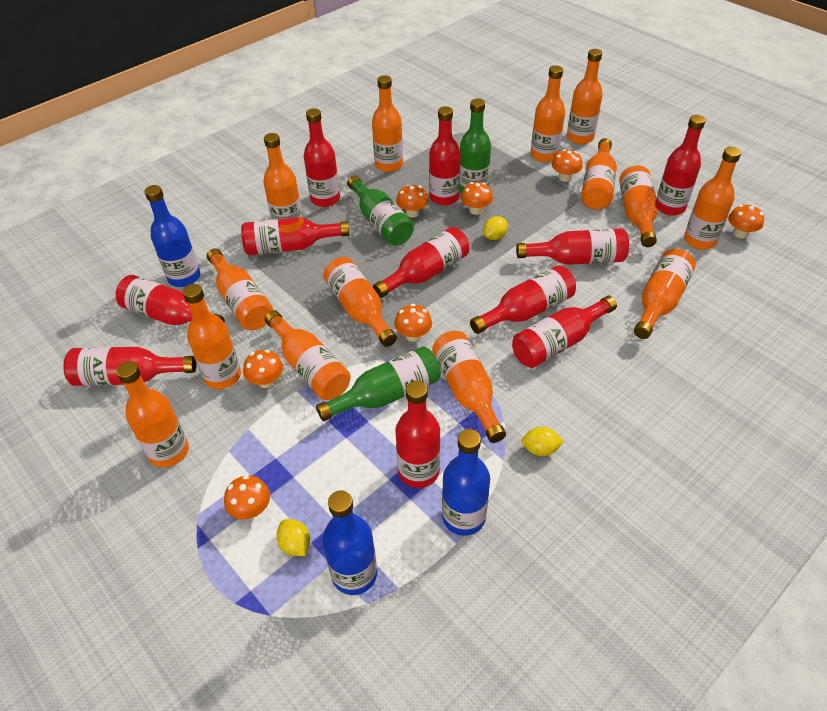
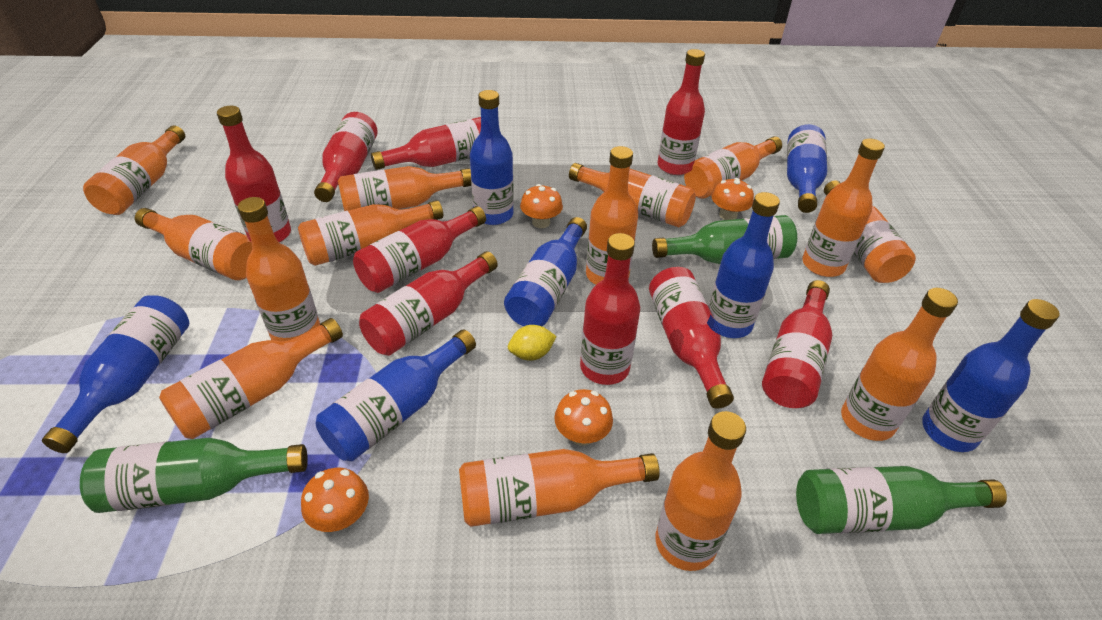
blue bottle: [145,185,200,287] [322,491,377,595] [442,429,490,536] = 3 -> [42,295,189,453] [316,330,476,461] [470,90,514,225] [504,217,587,326] [709,192,780,338] [787,124,827,213] [922,299,1060,452] = 7
orange mushroom: [224,475,270,519] [243,350,283,388] [394,304,432,342] [396,184,428,217] [461,182,493,215] [552,149,583,182] [728,205,764,238] = 7 -> [301,468,369,532] [520,184,563,228] [554,389,613,446] [712,178,754,220] = 4
red bottle: [63,347,197,386] [116,275,225,325] [241,217,349,255] [304,108,340,207] [373,227,469,298] [395,381,440,488] [429,106,461,205] [470,265,576,334] [512,296,617,368] [516,228,629,265] [656,115,706,216] = 11 -> [217,106,291,243] [314,112,378,202] [353,206,486,293] [359,251,498,356] [371,117,481,170] [580,233,640,385] [649,267,734,409] [658,49,705,175] [762,280,832,408] = 9
yellow lemon: [276,519,310,556] [483,216,508,240] [521,427,564,456] = 3 -> [508,325,557,361] = 1

